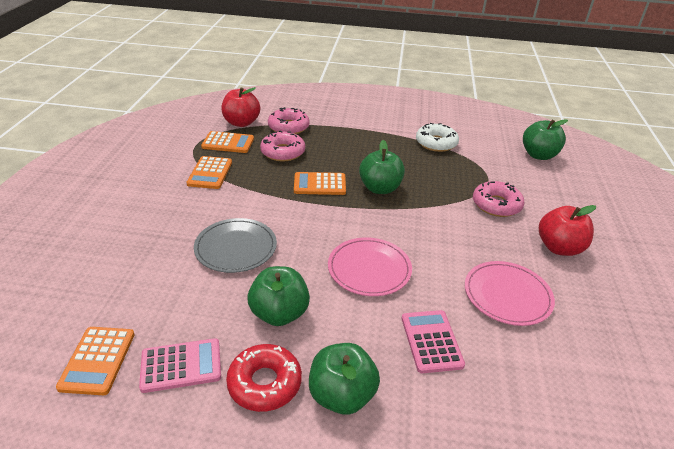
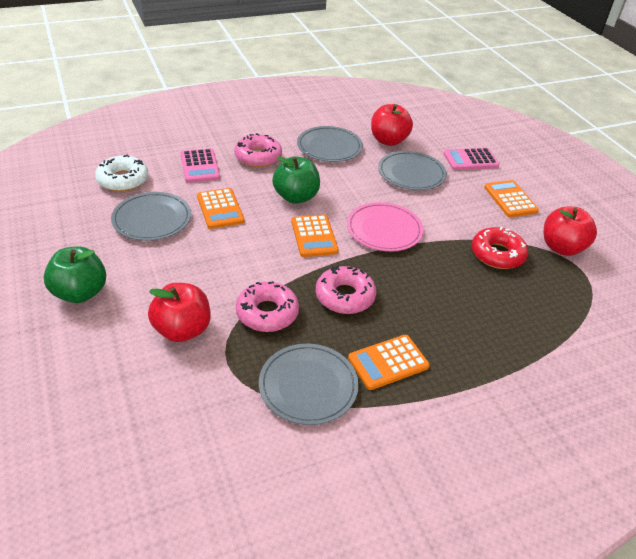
green apple: [248,266,310,326] [309,343,380,415] [359,140,405,194] [523,119,568,160] = 4 -> [44,246,106,303] [272,156,320,204] = 2
grey plate: [194,218,277,273] = 1 -> [111,192,191,241] [259,344,359,425] [297,126,363,162] [378,151,447,190] = 4
pink plate: [328,237,412,296] [465,261,555,326] = 2 -> [347,202,423,251] = 1
red apple: [221,87,260,127] [539,205,596,256] = 2 -> [148,283,210,342] [371,104,413,146] [543,207,597,256] = 3

